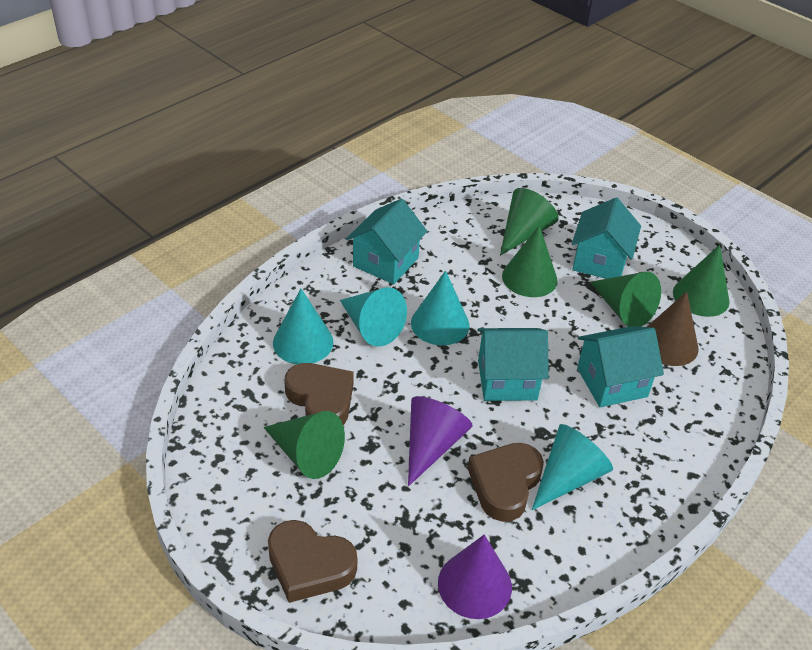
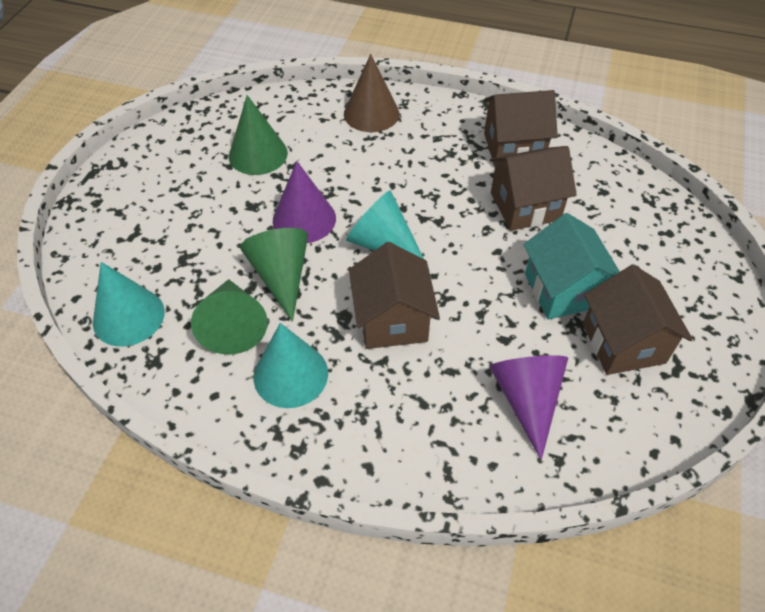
brown heart: [268,520,357,603] [284,363,354,425] [468,443,544,522] = 3 -> none = 0
brown house: none = 0 -> [349,242,440,349] [484,90,558,167] [490,146,577,231] [583,265,693,375] = 4
green cone: [263,411,345,479] [500,188,559,256] [502,225,558,297] [590,272,661,327] [673,245,730,317] = 5 -> [191,279,268,354] [229,95,288,175] [240,228,308,322] = 3
turquoise cone: [273,289,334,364] [340,287,407,347] [411,270,469,345] [532,424,613,510] = 4 -> [93,262,165,347] [254,323,328,408] [346,190,424,259] = 3
turquoise house: [346,199,427,284] [477,328,549,401] [572,198,641,279] [577,326,664,407] = 4 -> [523,213,620,320] = 1

